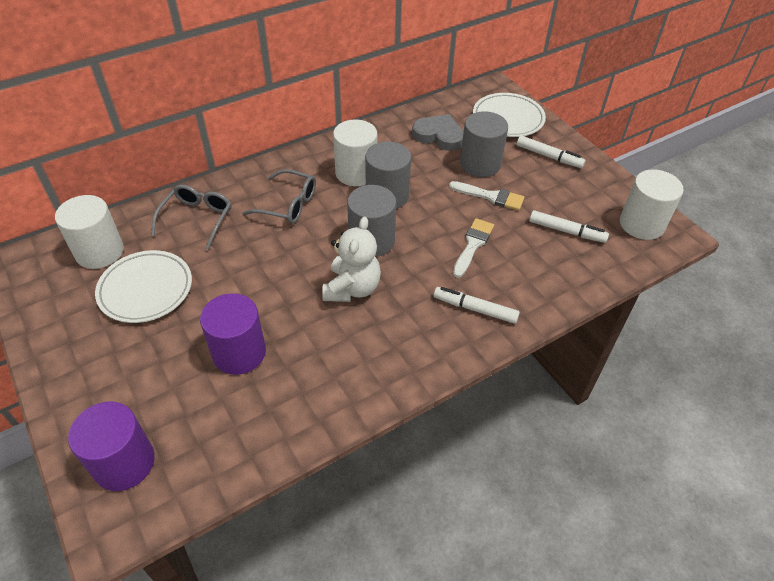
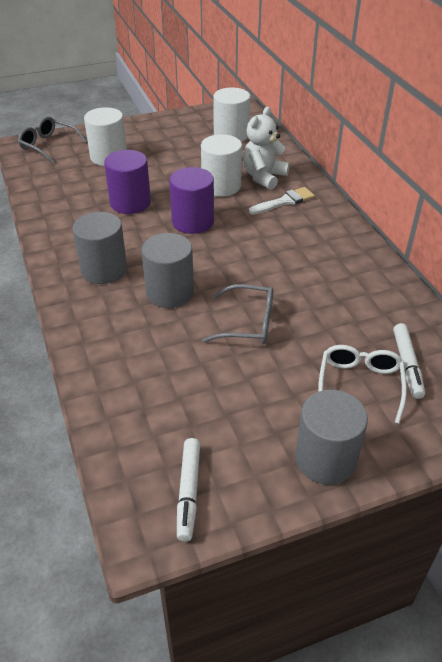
grey heart: [412,114,464,151] = 1 -> none = 0
white brush: [449,181,525,211] [453,218,494,278] = 2 -> [249,187,315,214] = 1
white glasses: none = 0 -> [318,345,407,424] = 1
white marker: [434,287,520,324] [517,136,585,168] [529,210,609,243] = 3 -> [177,438,200,542] [393,323,425,399] = 2
white plate: [95,250,192,323] [473,93,546,137] = 2 -> none = 0

